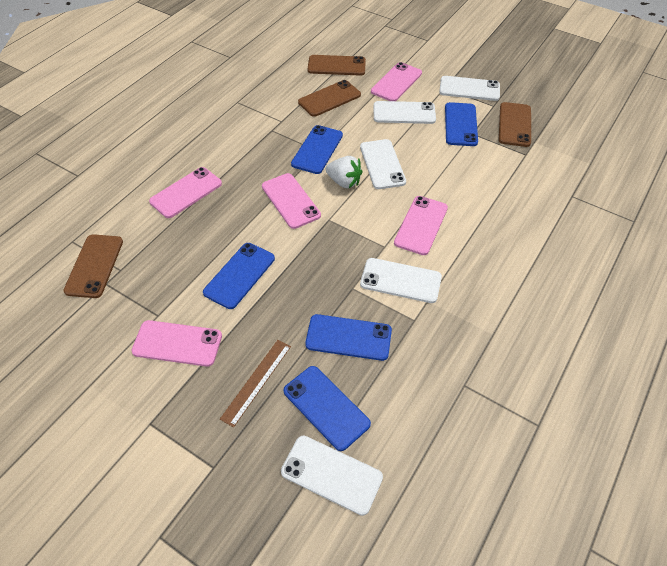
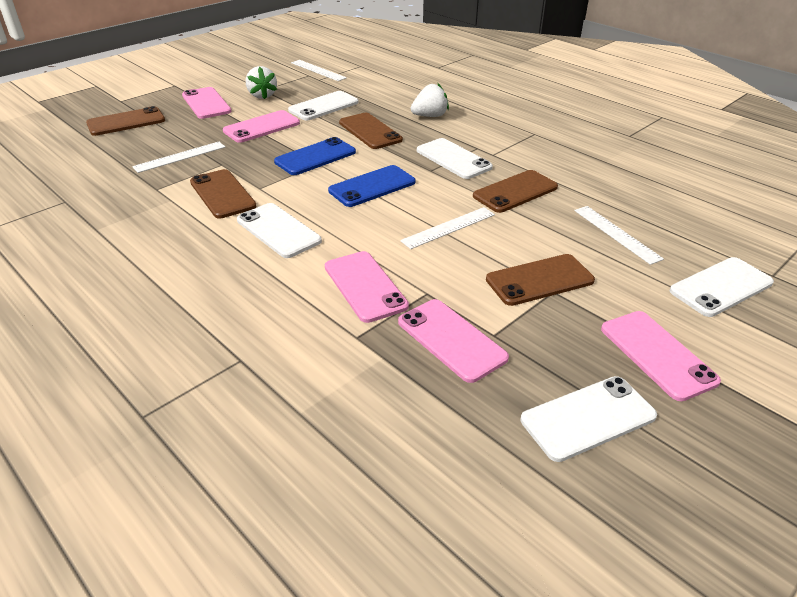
blue phone: [203,243,275,309] [283,366,371,451] [291,125,343,174] [305,314,392,361] [445,102,478,146] = 5 -> [274,137,356,175] [328,165,416,207] = 2
brown phone: [63,234,123,298] [298,80,361,117] [308,55,366,76] [499,102,531,147] = 4 -> [86,106,165,136] [190,169,256,219] [339,113,403,149] [473,170,558,213] [486,254,595,306] = 5
brown ruler: [220,340,291,427] = 1 -> none = 0
white ruler: none = 0 -> [132,142,225,173] [291,60,347,81] [400,207,495,249] [574,206,664,265] = 4
white strawberry: [325,156,363,189] = 1 -> [246,66,277,99] [411,83,449,117] = 2

